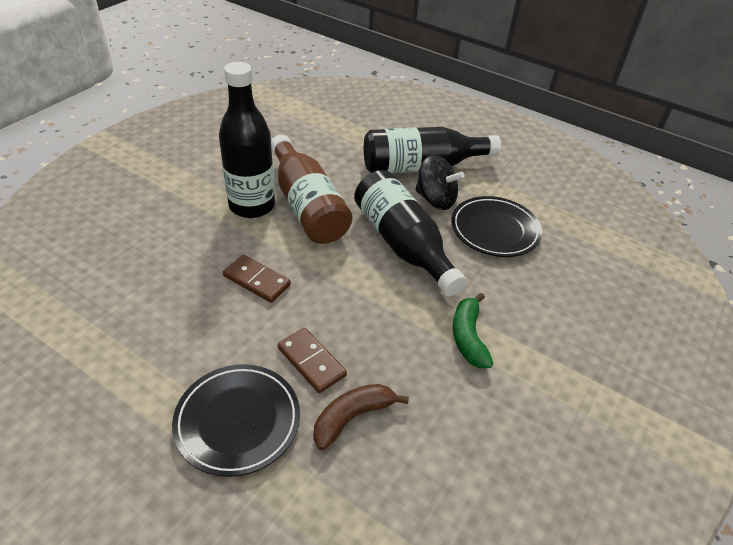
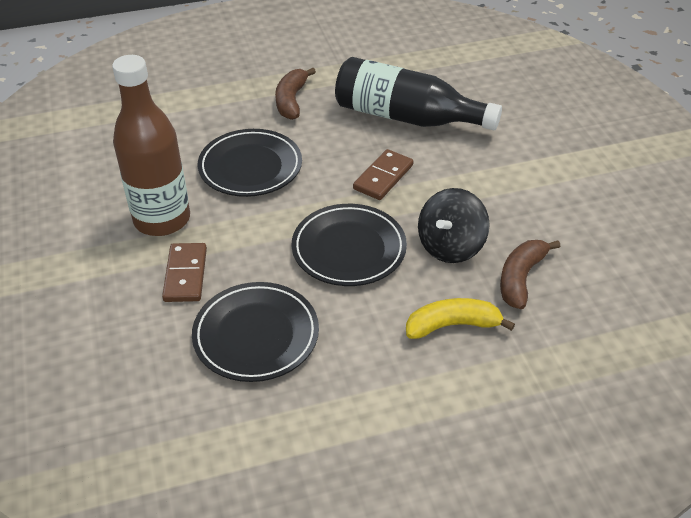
black bottle: [219,62,275,218] [354,170,467,296] [364,127,501,173] = 3 -> [335,57,502,130] = 1
black plate: [172,364,300,477] [451,196,542,257] = 2 -> [192,282,319,382] [198,129,302,197] [292,204,407,286] = 3
brown banana: [314,384,409,450] = 1 -> [275,68,316,120] [500,240,560,309] = 2
green banana: [453,293,494,368] = 1 -> none = 0
yellow banana: none = 0 -> [406,298,515,339] = 1

